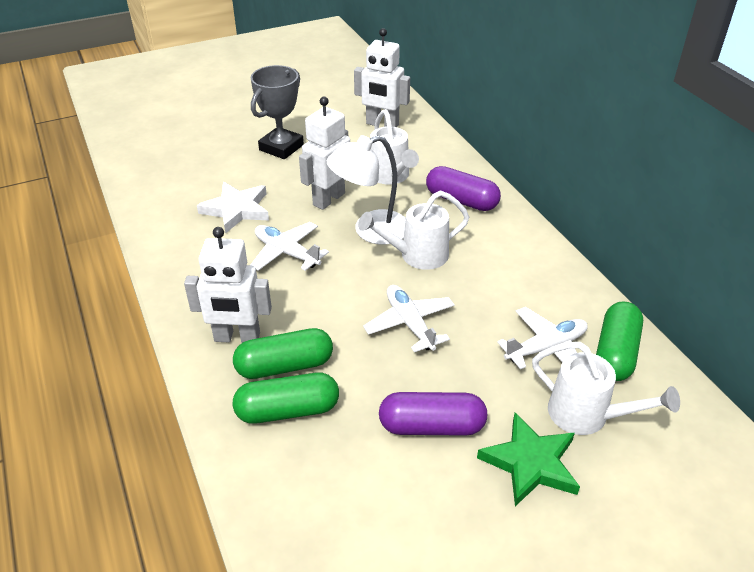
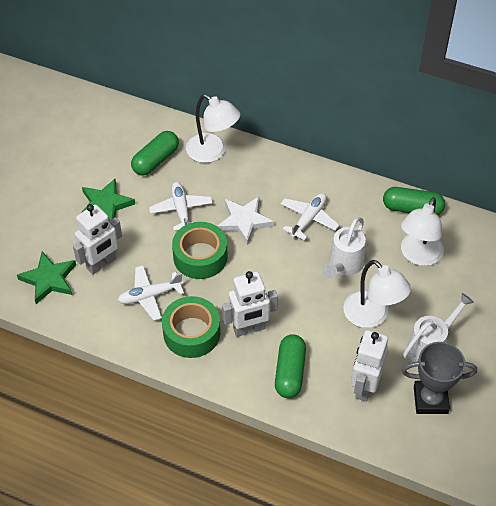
green star: [477,413,580,506] = 1 -> [17,251,76,304] [81,179,135,223] = 2
green tape: none = 0 -> [162,296,220,358] [172,222,228,279] = 2
purple capsule: [379,392,487,436] [426,166,501,211] = 2 -> none = 0
white lamp: [327,135,406,245] = 1 -> [186,94,240,163] [343,260,411,328] [401,197,444,266] = 3
white watering can: [358,191,469,270] [370,109,419,184] [532,342,680,435] = 3 -> [323,217,366,278] [403,293,474,362] = 2

